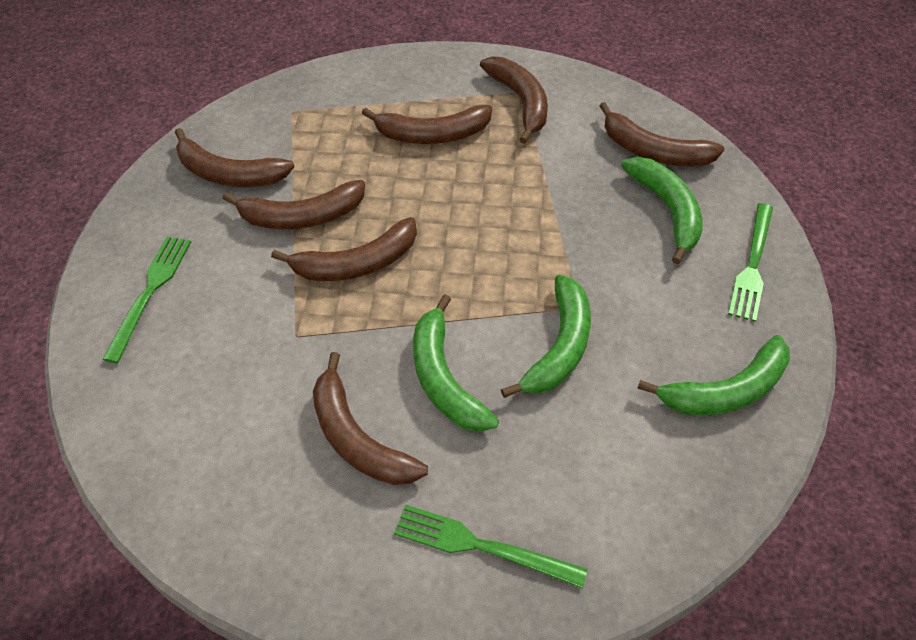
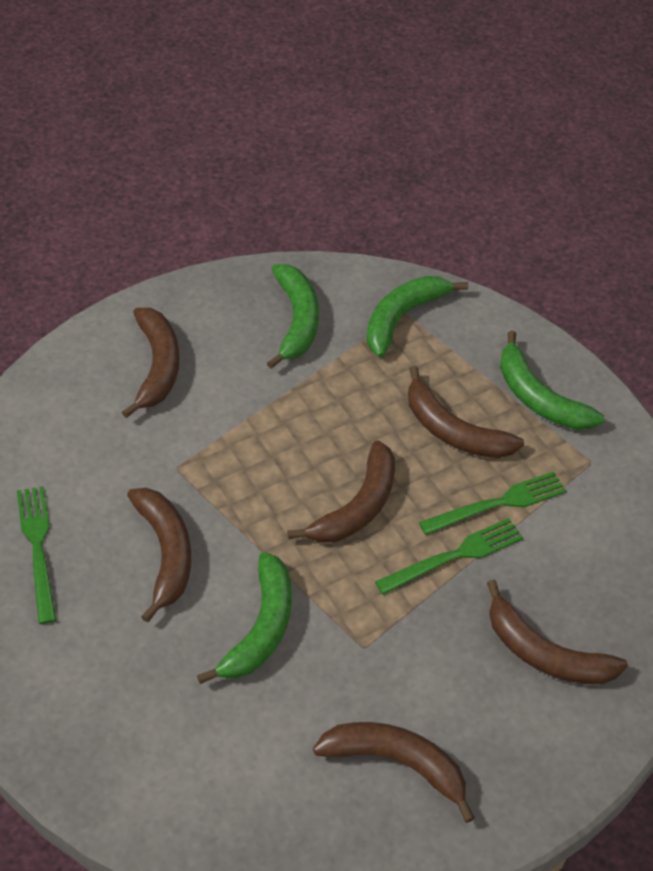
brown banana: [175,128,294,187] [223,180,365,229] [271,217,417,281] [313,352,428,485] [362,105,492,144] [480,57,548,144] [600,102,725,167] = 7 -> [122,308,179,418] [127,488,191,623] [287,440,395,543] [313,722,475,823] [408,366,524,458] [487,580,628,685] = 6

